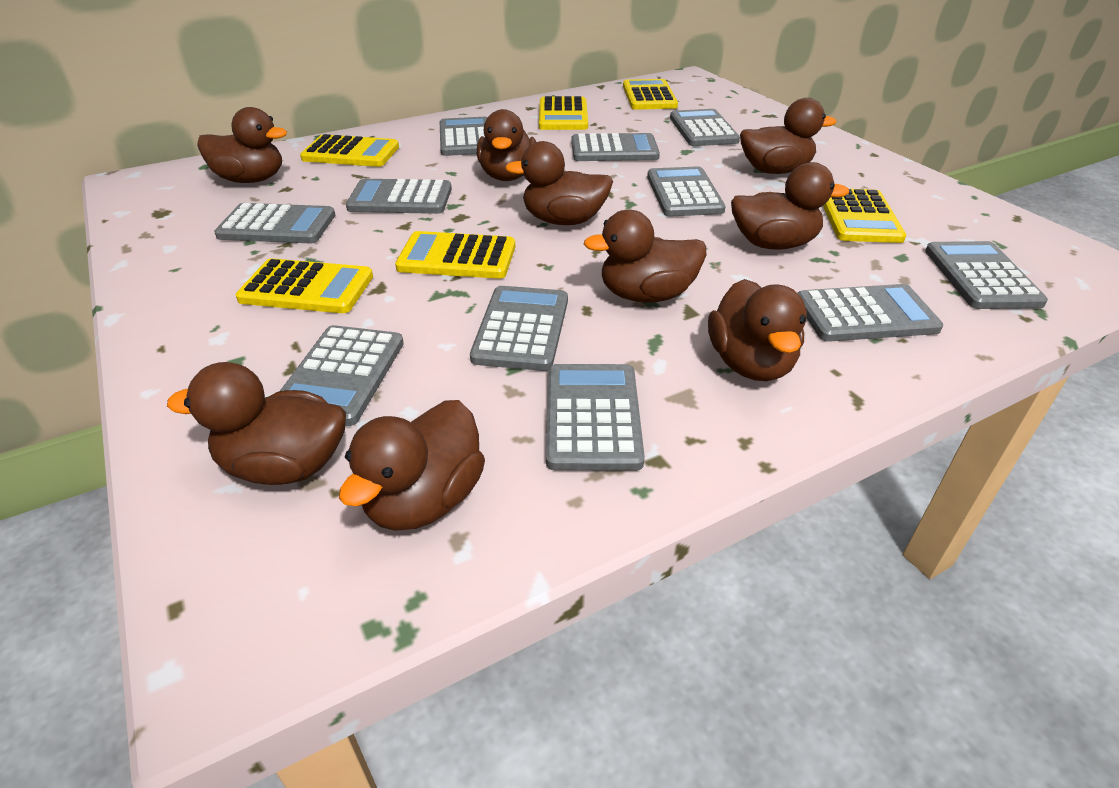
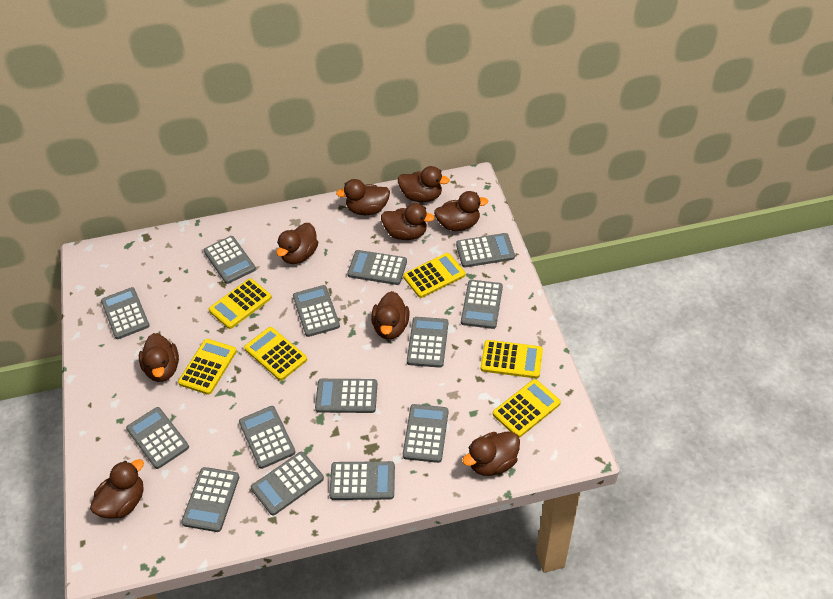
grey calculator: [214,203,335,243] [280,325,404,426] [346,179,452,214] [440,117,487,156] [470,286,568,371] [546,364,645,471] [572,133,660,161] [647,166,726,216] [670,109,740,146] [798,284,943,342] [925,241,1048,309] = 11 -> [101,287,150,339] [126,407,189,469] [181,467,239,532] [204,236,256,284] [239,406,295,469] [251,452,324,515] [293,285,340,337] [315,379,377,413] [329,461,395,500] [347,250,407,285] [403,404,448,463] [407,317,448,368] [456,233,515,267] [461,280,503,329] = 14

